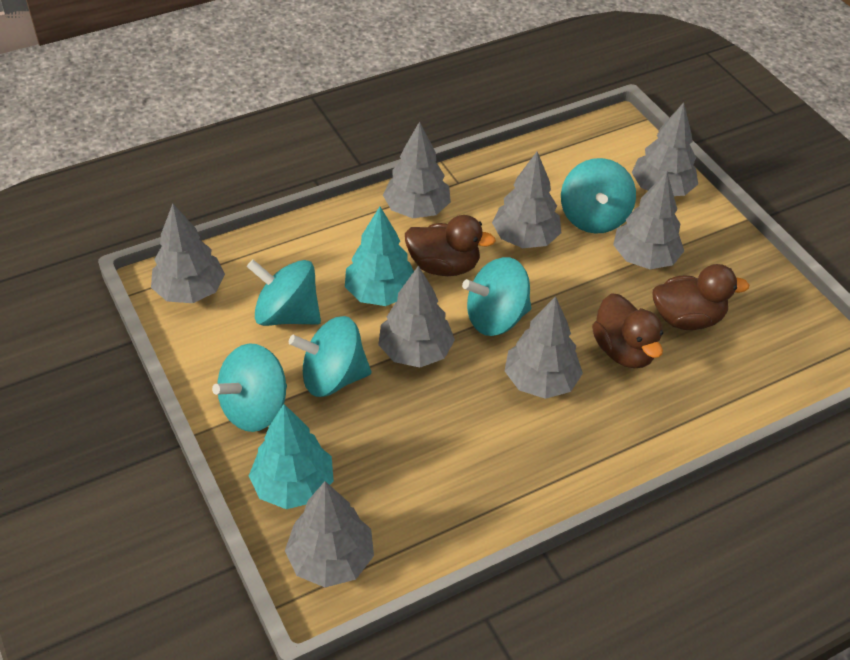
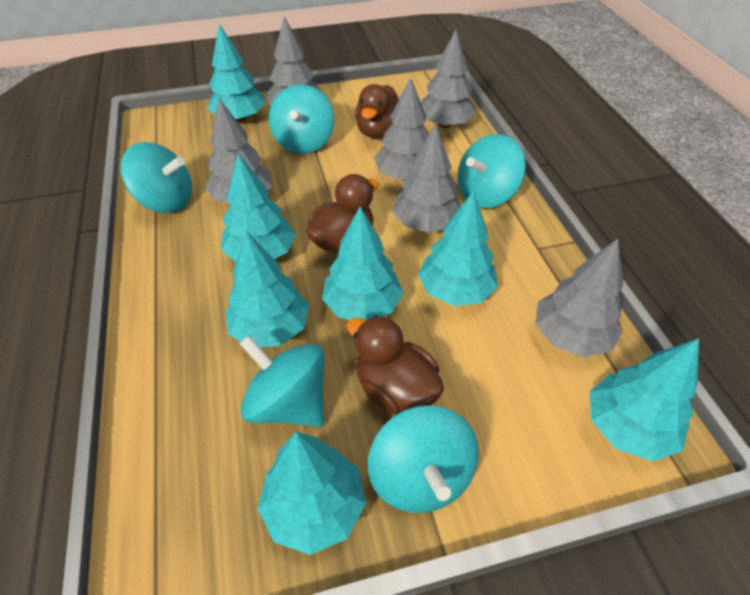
grey tree: [151,204,225,303] [285,481,374,587] [378,266,455,367] [383,121,451,218] [492,152,561,248] [505,296,583,399] [613,172,684,269] [631,102,698,196] = 8 -> [205,98,272,204] [266,17,322,106] [374,77,429,180] [392,124,461,233] [421,30,476,128] [536,239,623,358] = 6
turquoise tree: [249,404,334,509] [345,207,414,306] = 2 -> [208,24,266,122] [221,153,296,262] [226,230,309,347] [257,432,366,555] [322,207,404,320] [418,191,498,306] [590,338,699,462] = 7

